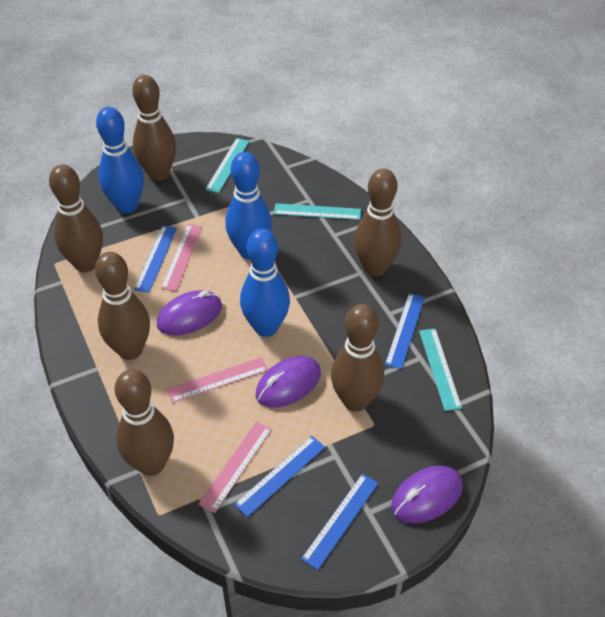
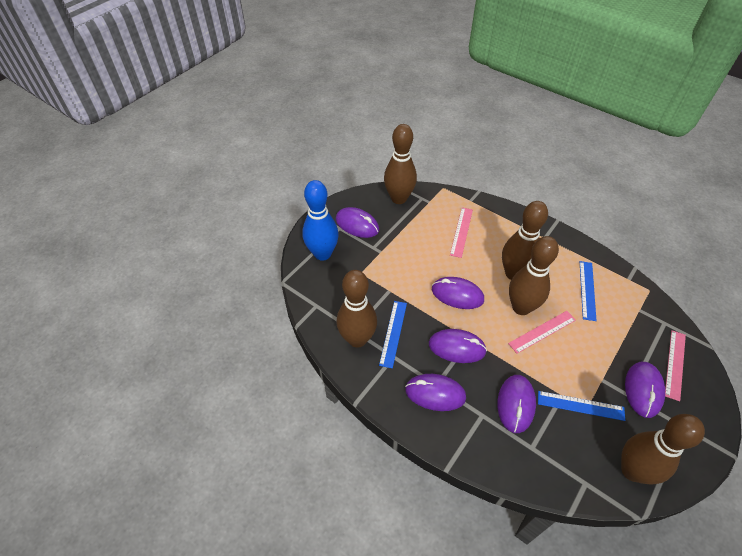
blue bowling pin: [96,107,144,214] [225,152,272,259] [240,229,290,337] = 3 -> [302,180,339,261] = 1
blue ruler: [134,225,177,293] [234,436,325,517] [301,474,379,570] [385,293,425,369] = 4 -> [379,301,407,368] [538,391,625,421] [580,261,597,321] = 3
brown bowling pin: [49,165,103,272] [95,252,150,360] [115,369,174,476] [132,75,176,181] [331,304,384,412] [354,169,401,276] = 6 -> [336,270,377,348] [384,124,417,204] [502,201,548,280] [509,236,559,315] [621,414,705,485] = 5
purple mouse: [157,290,222,336] [256,356,321,407] [391,466,463,524] = 3 -> [336,207,379,238] [405,374,466,411] [429,329,487,363] [432,277,484,309] [497,375,536,433] [625,362,665,418] = 6
turquoise ruler: [205,138,250,193] [274,203,361,220] [419,328,462,411] = 3 -> none = 0

